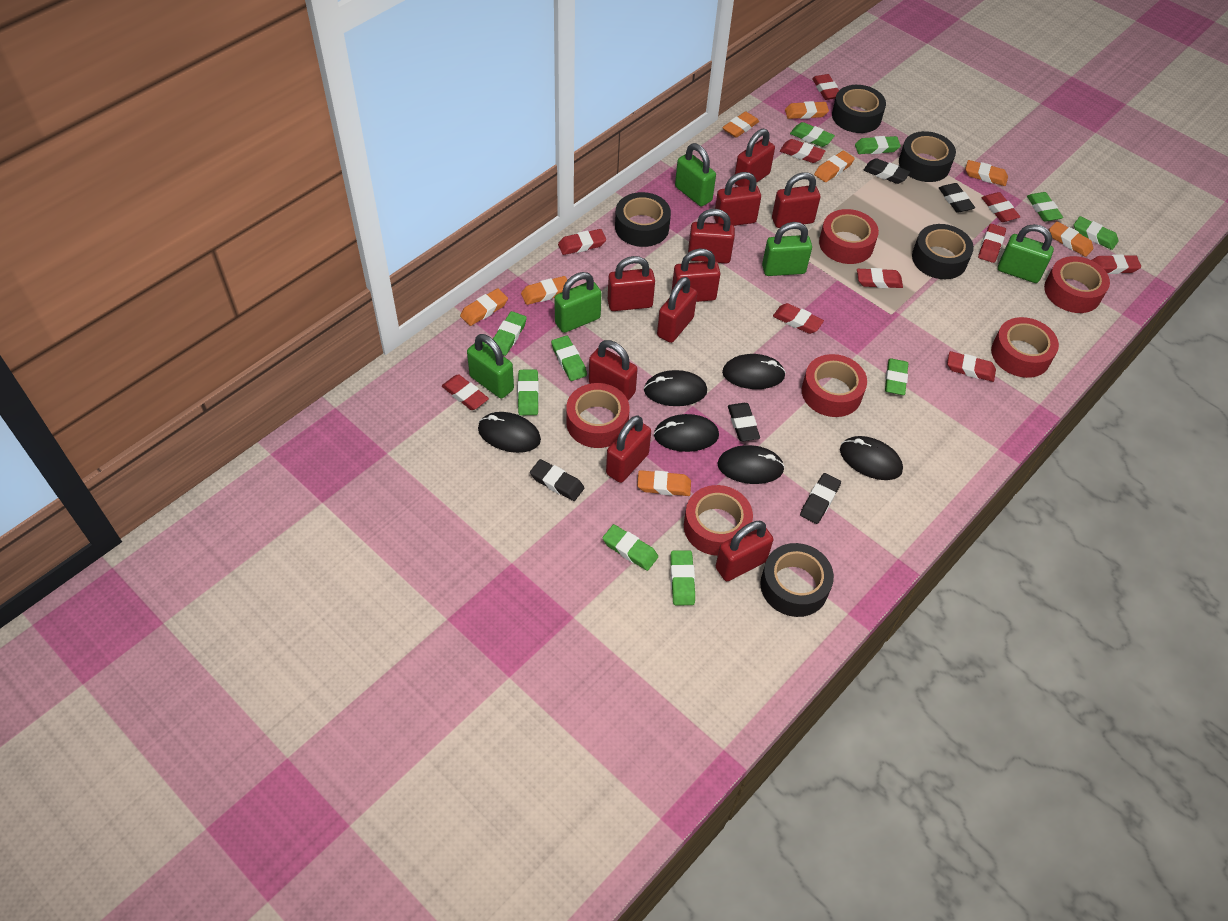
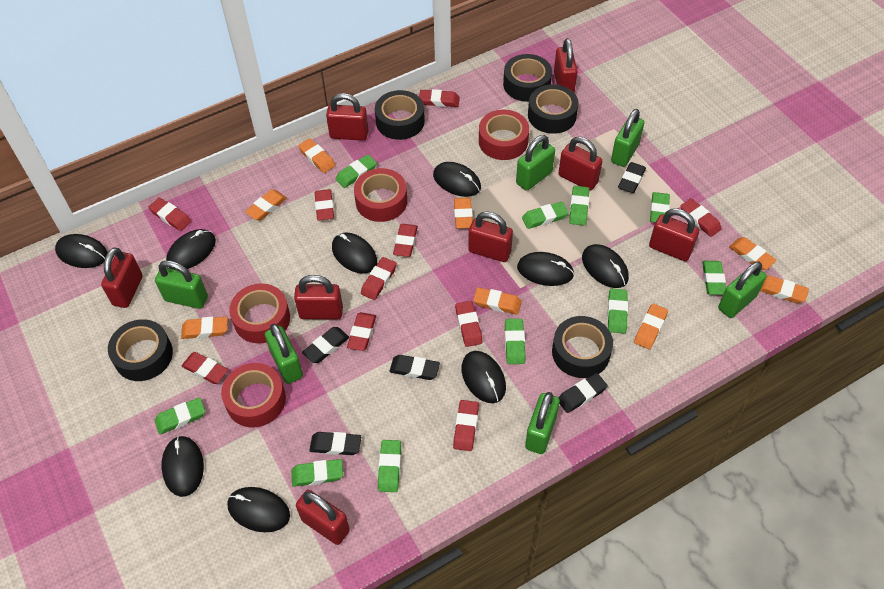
black mouse: [478,412,541,453] [644,370,707,406] [654,414,719,452] [717,445,785,484] [722,354,786,389] [840,436,903,480] = 6 -> [55,234,107,268] [161,436,204,497] [166,229,216,269] [227,487,290,532] [332,233,377,274] [433,162,481,197] [462,351,506,403] [517,252,574,286] [582,244,629,288] = 9
green padlock: [467,334,514,399] [554,272,602,333] [675,143,716,206] [762,222,812,276] [998,224,1054,283] = 5 -> [155,260,208,309] [265,324,303,384] [516,135,555,191] [525,392,560,454] [611,109,644,167] [718,261,766,318] = 6
red padlock: [589,340,638,401] [606,415,651,483] [608,256,655,311] [657,277,697,343] [672,248,720,302] [688,209,735,263] [714,172,761,226] [716,521,773,581] [735,129,775,187] [772,172,820,228] = 10 -> [101,248,143,308] [294,275,343,320] [296,490,350,545] [326,93,368,141] [468,211,513,262] [554,38,578,93] [559,137,602,191] [649,208,699,261] = 8
red tape: [566,383,630,448] [684,485,753,556] [802,354,867,417] [819,209,879,264] [991,317,1059,378] [1044,256,1110,313] = 6 -> [221,363,286,427] [229,283,290,343] [354,168,407,222] [479,110,529,160] = 4

